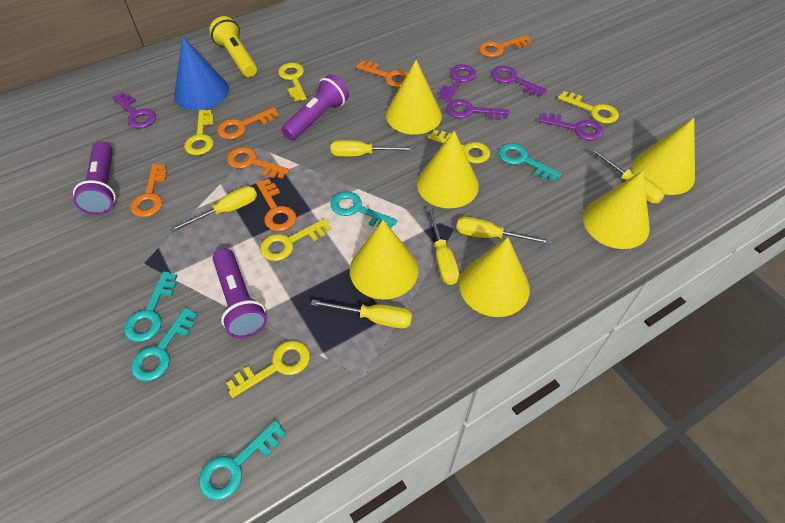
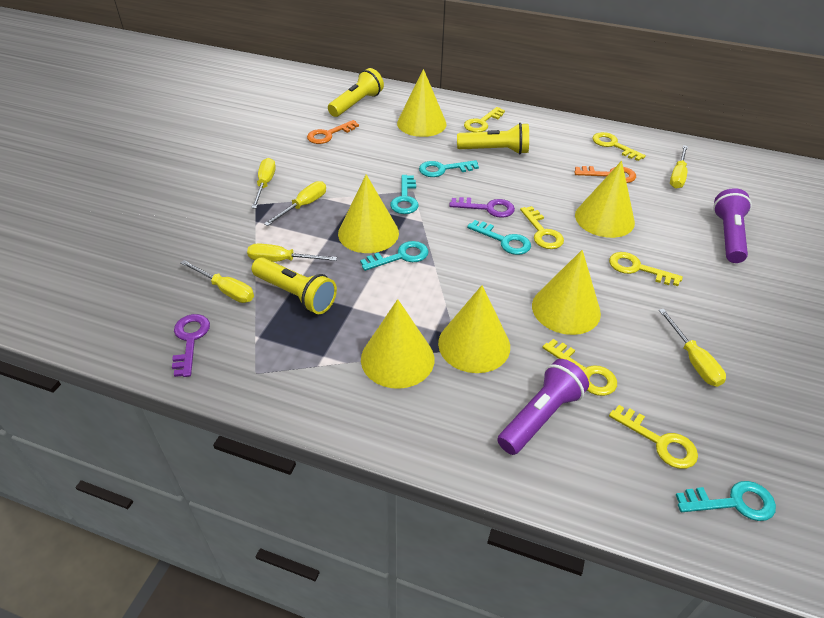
blue cone: [174,37,229,110] = 1 -> none = 0
orange key: [130,164,167,217] [217,107,279,139] [227,147,290,179] [256,179,296,231] [356,61,408,87] [479,35,532,57] = 6 -> [307,120,359,144] [574,166,636,183] = 2
purple flashlight: [73,141,116,215] [212,248,267,338] [281,74,349,140] = 3 -> [497,359,589,455] [713,188,752,263] = 2
purple key: [112,92,156,128] [439,64,476,102] [446,99,509,120] [491,66,547,97] [538,113,603,140] = 5 -> [172,314,210,377] [449,197,515,218] = 2
yellow flashlight: [209,16,257,77] = 1 -> [252,258,337,314] [328,68,384,117] [457,123,529,154] = 3

